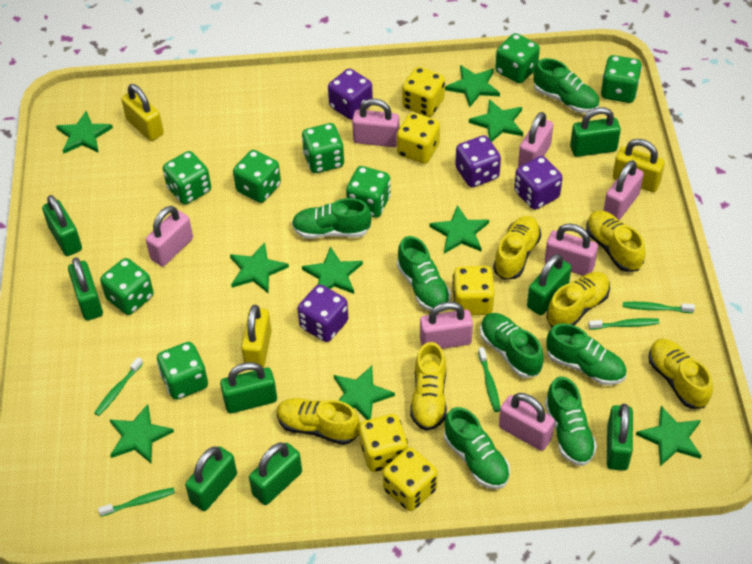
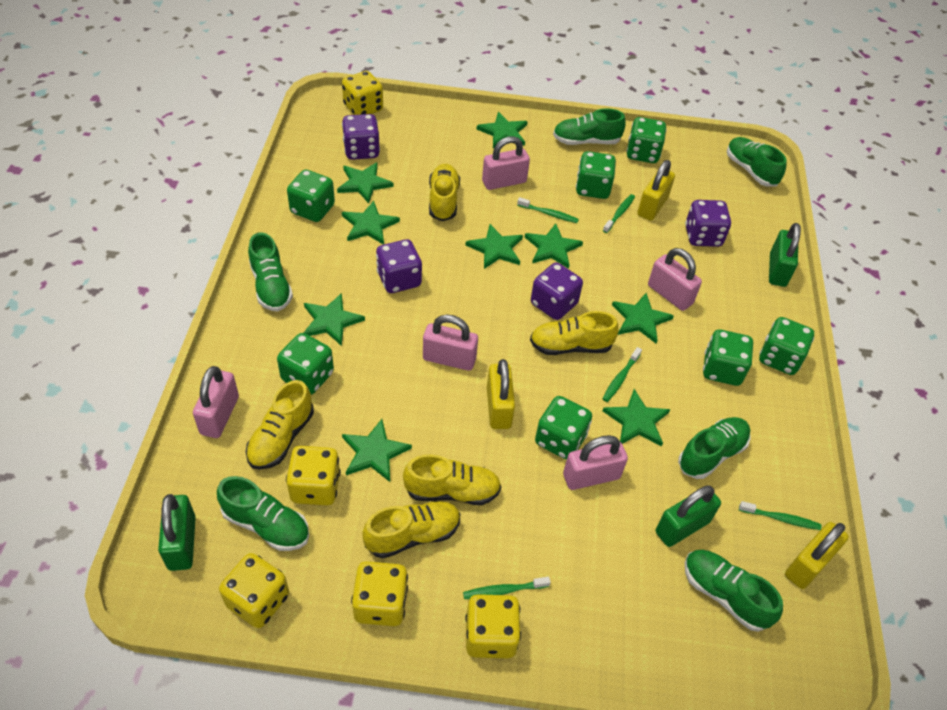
green dice: [100,258,154,315] [157,342,208,400] [163,151,211,205] [233,150,281,203] [302,123,345,173] [346,166,391,218] [495,33,540,84] [601,55,642,103] = 8 -> [277,333,334,395] [287,169,335,222] [535,396,592,460] [576,151,616,199] [626,117,667,163] [703,330,753,386] [759,317,814,375] = 7
green padlock: [42,195,82,256] [68,257,103,321] [185,446,237,511] [220,362,277,414] [249,443,302,505] [527,254,571,315] [570,107,621,157] [607,404,633,471] = 8 -> [158,494,196,571] [656,485,721,547] [769,223,801,287] = 3
green shoe: [292,198,371,239] [397,236,451,312] [444,407,510,489] [480,313,544,378] [534,58,600,113] [545,376,597,466] [546,323,627,385] = 7 -> [217,476,309,551] [248,232,293,311] [553,108,626,145] [678,417,751,479] [685,550,783,632] [727,137,787,187] = 6
pink padlock: [146,206,193,266] [352,99,400,147] [420,302,473,349] [499,393,555,451] [518,112,553,167] [545,224,598,275] [603,160,644,220] = 7 -> [193,366,239,438] [423,315,478,371] [482,136,530,190] [563,435,628,490] [648,248,702,311] = 5
yellow shoe: [277,398,360,445] [410,342,447,431] [493,216,541,280] [546,272,610,327] [586,211,645,272] [649,339,713,409] = 6 -> [246,380,314,470] [362,501,461,558] [403,454,501,505] [429,164,460,221] [530,311,619,355] = 5

